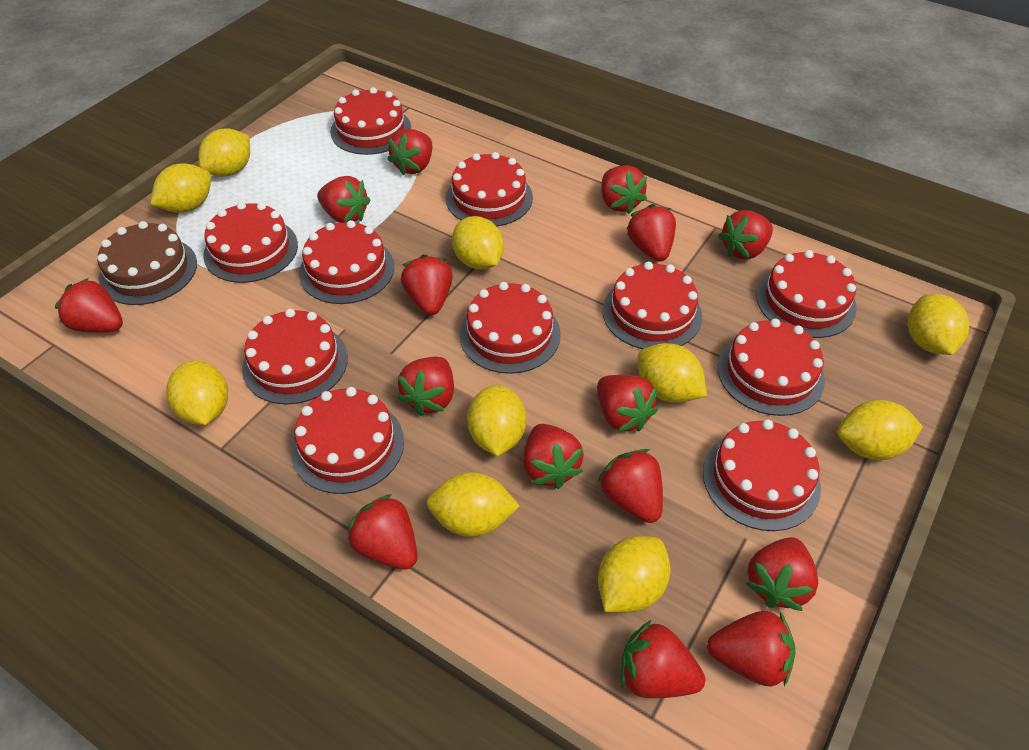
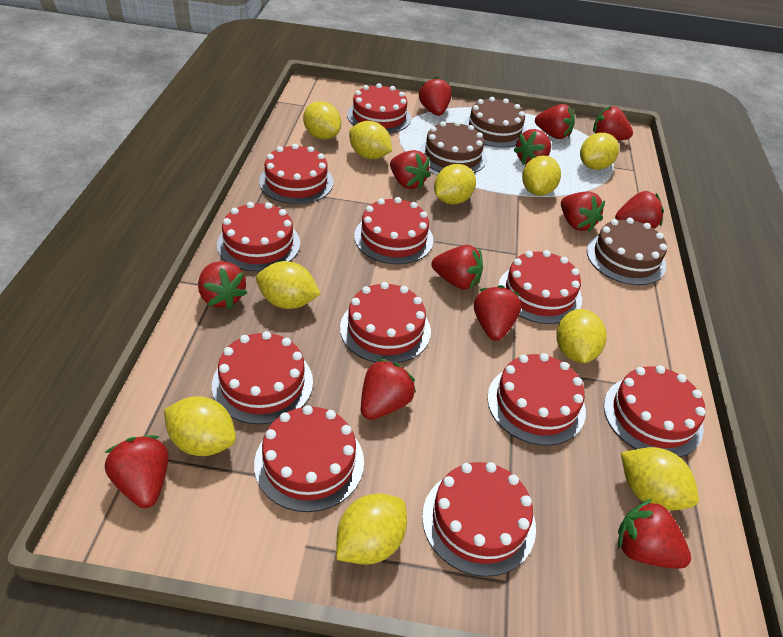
brown cake: [97,221,197,305] = 1 -> [419,121,487,173] [463,97,526,148] [587,218,667,285] = 3
red strawberry: [55,278,123,333] [317,176,371,223] [347,494,417,569] [387,129,432,176] [398,357,454,416] [401,254,453,315] [523,424,583,489] [597,375,658,432] [598,449,663,523] [601,165,647,214] [621,620,705,698] [626,204,676,262] [707,611,796,686] [718,210,773,260] [745,537,818,611] = 15 -> [105,435,169,508] [198,261,247,309] [361,358,416,420] [390,150,431,190] [419,77,452,116] [432,245,483,290] [474,285,521,341] [514,129,551,165] [535,104,575,139] [561,191,605,232] [593,106,633,140] [615,191,664,229] [618,499,691,569] = 13

